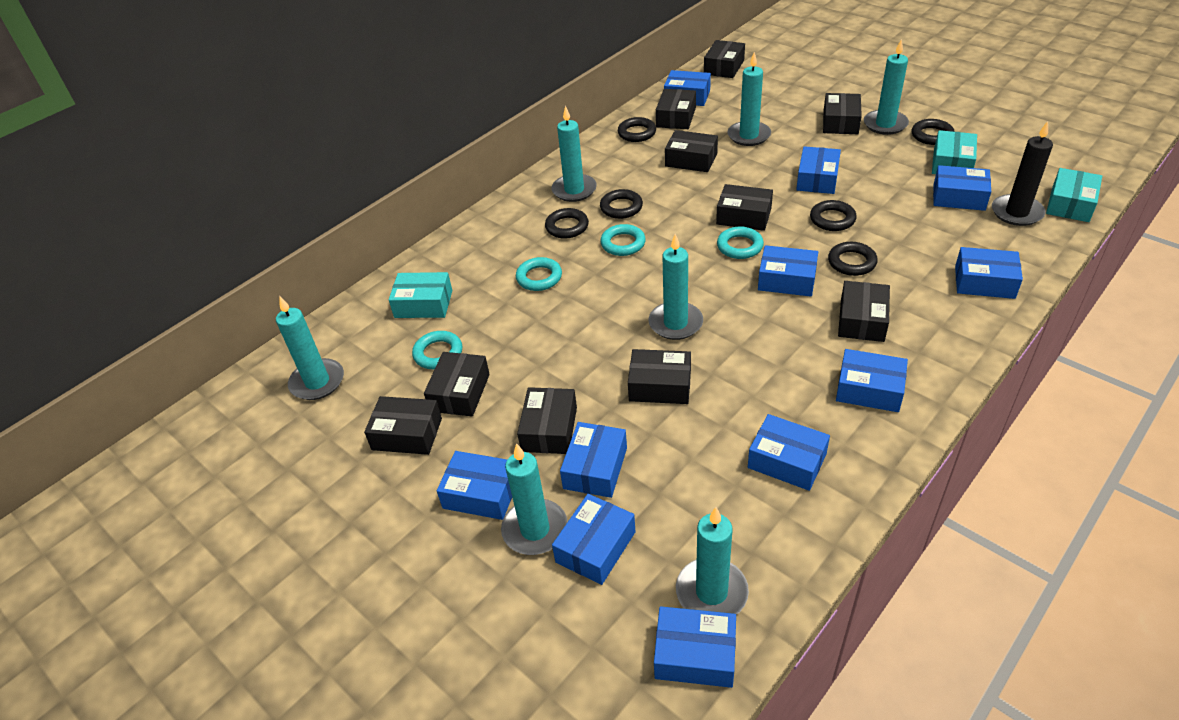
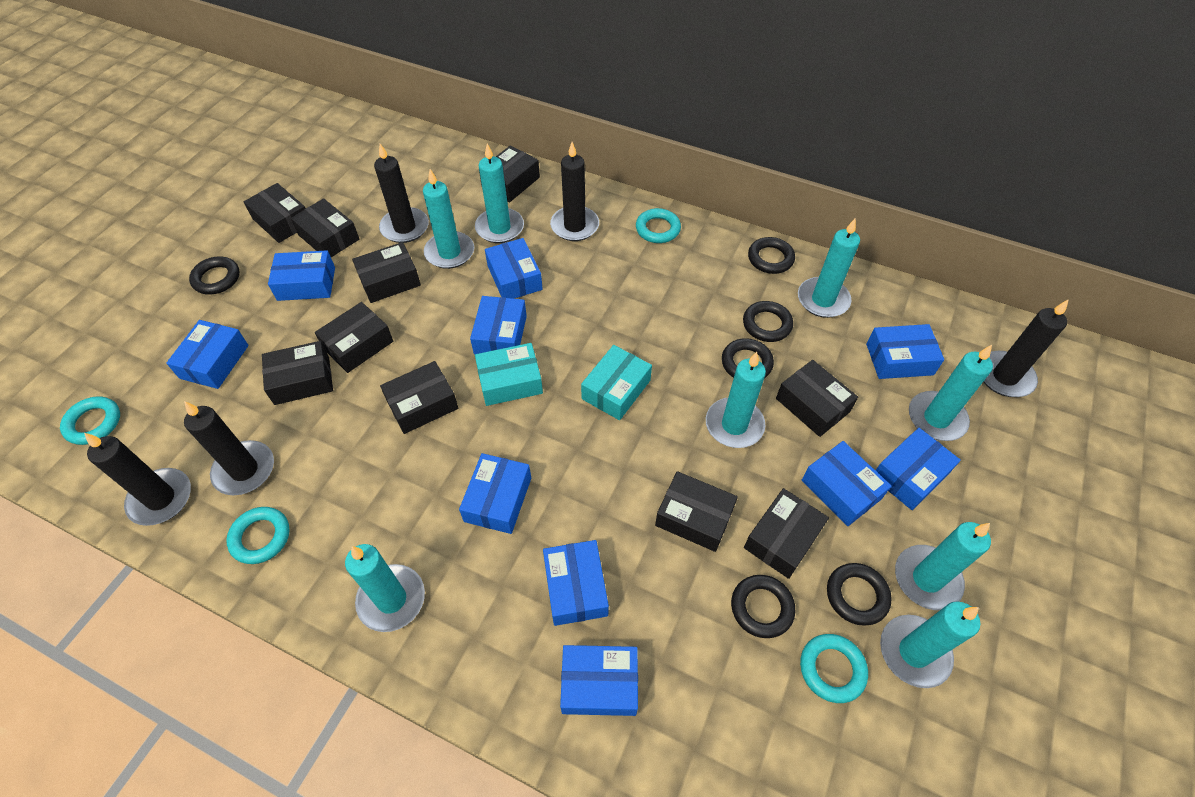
black candle: [992,121,1053,226] = 1 -> [84,433,191,526] [184,401,274,495] [374,144,429,243] [550,142,599,241] [984,299,1069,397] = 5
blue box: [437,451,512,520] [552,494,636,585] [560,422,627,498] [654,606,736,688] [664,70,711,106] [748,414,830,491] [758,245,818,297] [796,146,841,194] [836,349,908,412] [933,165,991,211] [955,247,1023,299] = 11 -> [166,320,249,389] [268,250,335,301] [459,453,531,534] [470,296,527,355] [485,238,543,299] [543,540,609,626] [560,645,638,716] [802,441,891,526] [866,324,944,379] [875,428,961,510] = 10
turquoise box: [389,272,452,318] [932,130,977,174] [1046,168,1102,222] = 3 -> [475,343,543,406] [581,345,652,420] = 2
turquoise candle: [276,297,344,400] [501,443,568,555] [551,105,597,202] [648,234,703,340] [676,507,749,615] [727,52,771,146] [864,39,909,135] = 7 -> [345,544,425,632] [423,169,474,269] [475,144,524,243] [706,352,766,448] [798,218,860,318] [880,601,980,688] [895,522,991,610] [909,345,993,441] = 8

